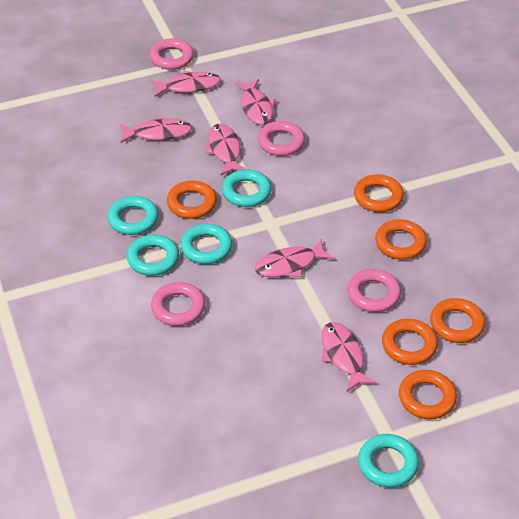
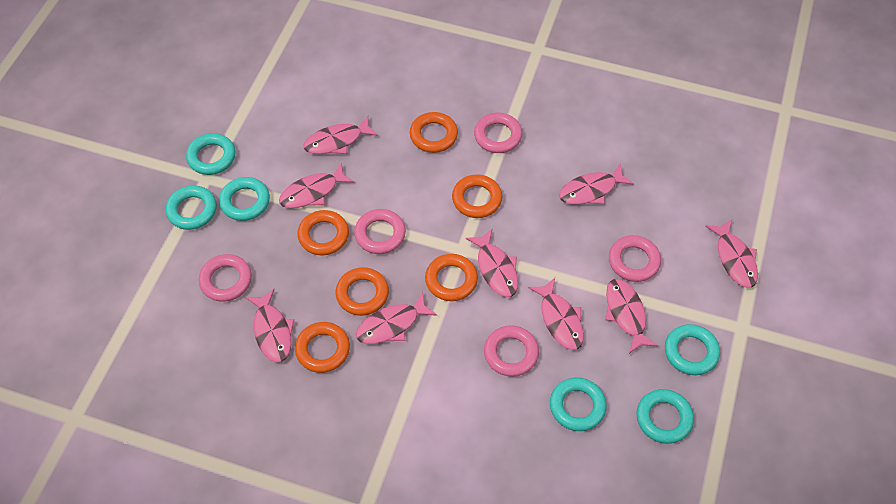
pink fish: [120,116,192,143] [151,71,221,97] [204,124,247,175] [234,79,276,125] [254,239,334,277] [321,322,377,392] = 6 -> [245,289,295,362] [279,163,355,208] [304,116,378,154] [356,292,437,344] [466,229,518,297] [528,278,584,350] [559,164,634,205] [605,279,658,354] [705,220,758,288] = 9
pink ring: [150,38,194,70] [151,282,205,326] [258,121,305,156] [347,269,401,312] = 4 -> [199,254,252,302] [354,209,406,254] [474,113,522,153] [484,325,539,377] [609,235,661,282] = 5
turquoise ring: [108,196,158,235] [127,235,179,276] [180,224,232,264] [222,170,272,207] [358,434,419,488] = 5 -> [166,185,217,230] [186,133,236,175] [219,177,270,221] [550,377,607,431] [636,389,694,444] [665,324,720,375] = 6

